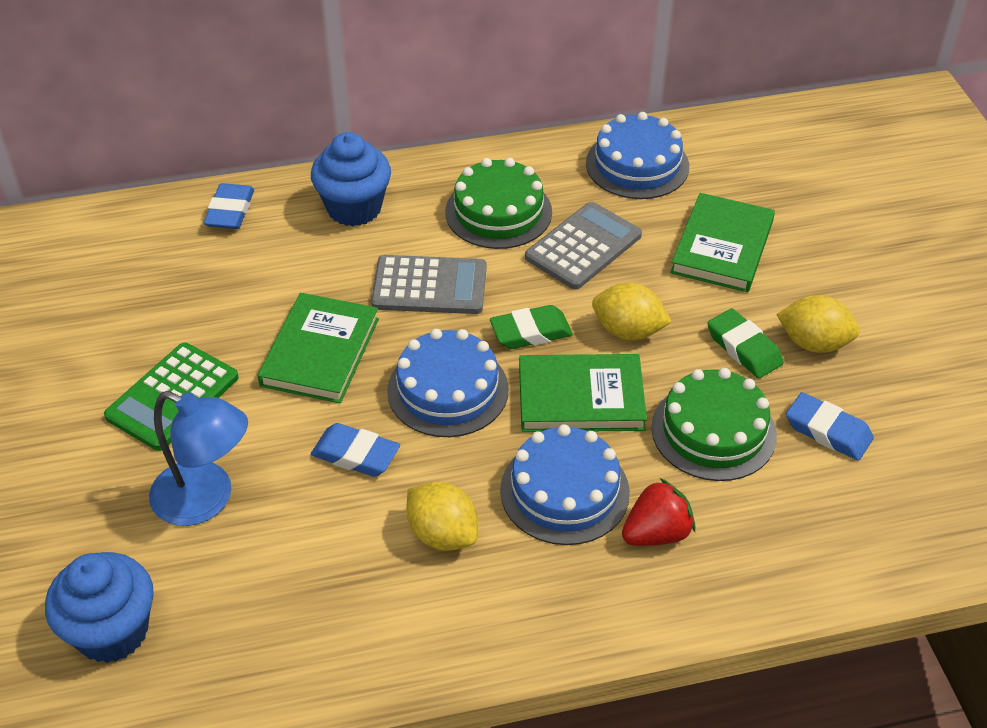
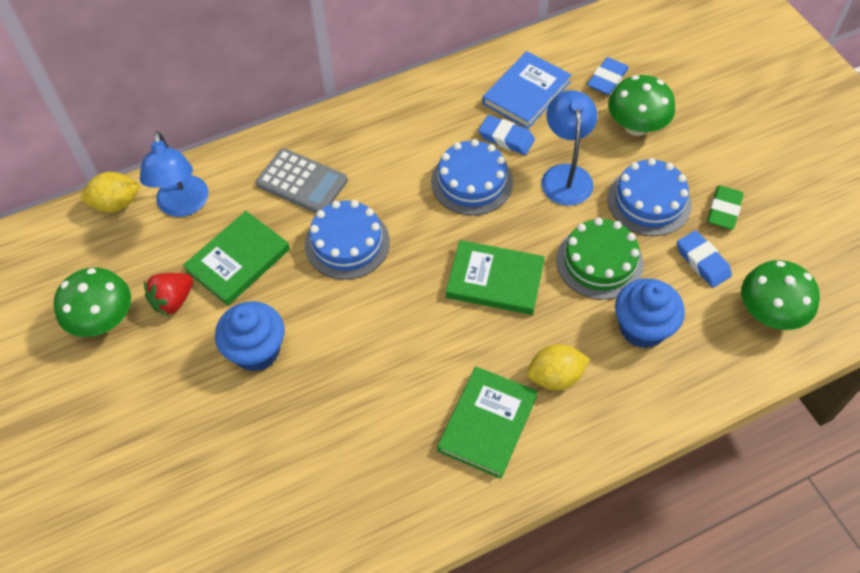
blue book: none = 0 -> [482,51,572,129] = 1
blue lamp: [149,391,248,526] = 1 -> [140,131,208,217] [541,90,598,206] = 2
green cake: [445,158,552,249] [651,368,777,481] = 2 -> [556,218,644,300] = 1
green calculator: [104,343,239,451] = 1 -> none = 0
green eraser: [490,305,573,349] [707,308,784,378] = 2 -> [707,185,744,230] = 1
green mushroom: none = 0 -> [54,267,131,337] [608,75,675,136] [741,260,820,330] = 3
grey calculator: [371,255,486,314] [525,202,642,290] = 2 -> [256,148,348,213] = 1
yellow lemon: [406,482,478,551] [592,283,672,340] [776,295,860,353] = 3 -> [81,172,140,213] [527,344,590,390] = 2

